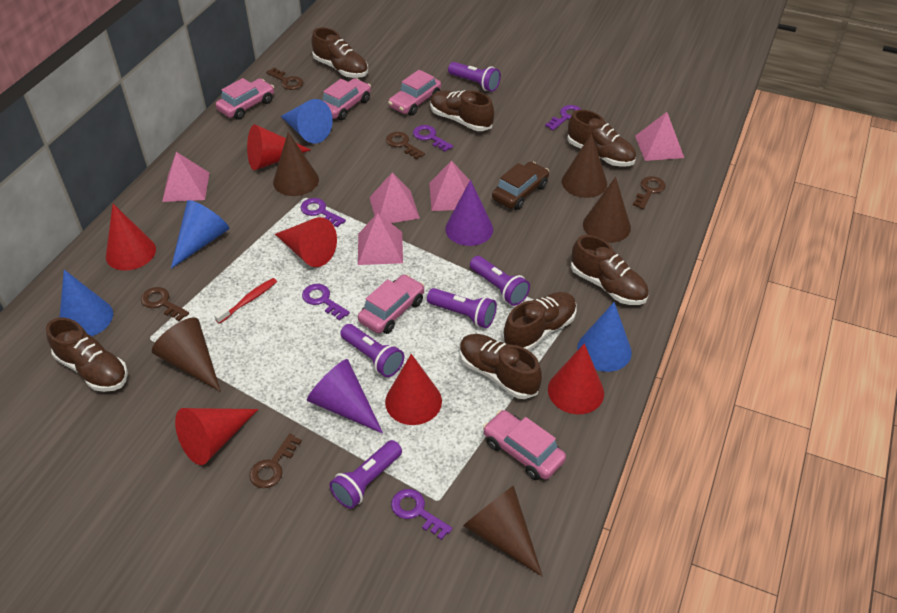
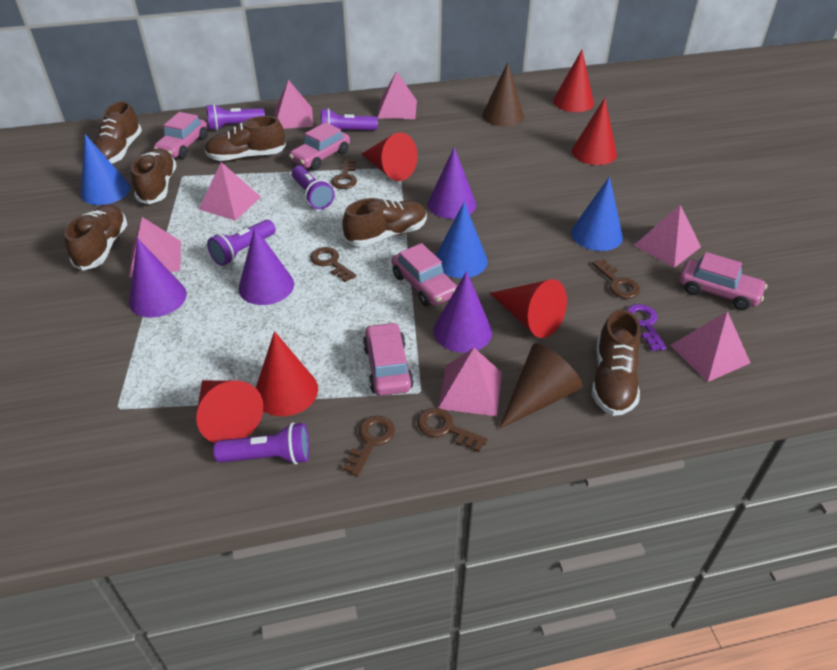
blue cone: [59,270,113,336] [171,200,230,269] [281,99,333,144] [577,302,632,372] = 4 -> [81,134,130,205] [436,202,488,278] [571,176,623,251] = 3
brown car: [492,161,549,210] = 1 -> none = 0
brown cone: [152,317,221,392] [273,132,319,196] [463,486,543,577] [562,133,607,198] [583,177,631,243] = 5 -> [482,62,524,126] [499,343,583,429] = 2
brown shoe: [46,318,128,392] [311,27,368,78] [430,90,494,131] [460,334,542,399] [503,292,577,351] [567,110,636,167] [571,235,649,305] = 7 -> [64,205,127,271] [93,101,142,164] [131,148,177,204] [205,116,286,161] [343,198,427,247] [592,309,641,416] = 6
pink pyramid: [162,152,209,202] [358,213,403,265] [369,173,420,223] [429,161,470,211] [635,112,684,161] = 5 -> [129,217,181,278] [199,162,261,221] [274,80,313,129] [377,71,417,119] [438,348,502,416] [634,205,701,268] [670,311,750,382] = 7
purple cone: [307,359,383,434] [445,180,493,246] = 2 -> [129,238,187,318] [238,227,294,305] [428,147,476,219] [433,271,492,353] = 4
purple key: [301,198,346,227] [302,284,350,320] [391,489,452,540] [413,125,453,152] [545,105,582,130] = 5 -> [627,304,667,351] = 1
red toothbrush: [214,278,277,324] = 1 -> none = 0

